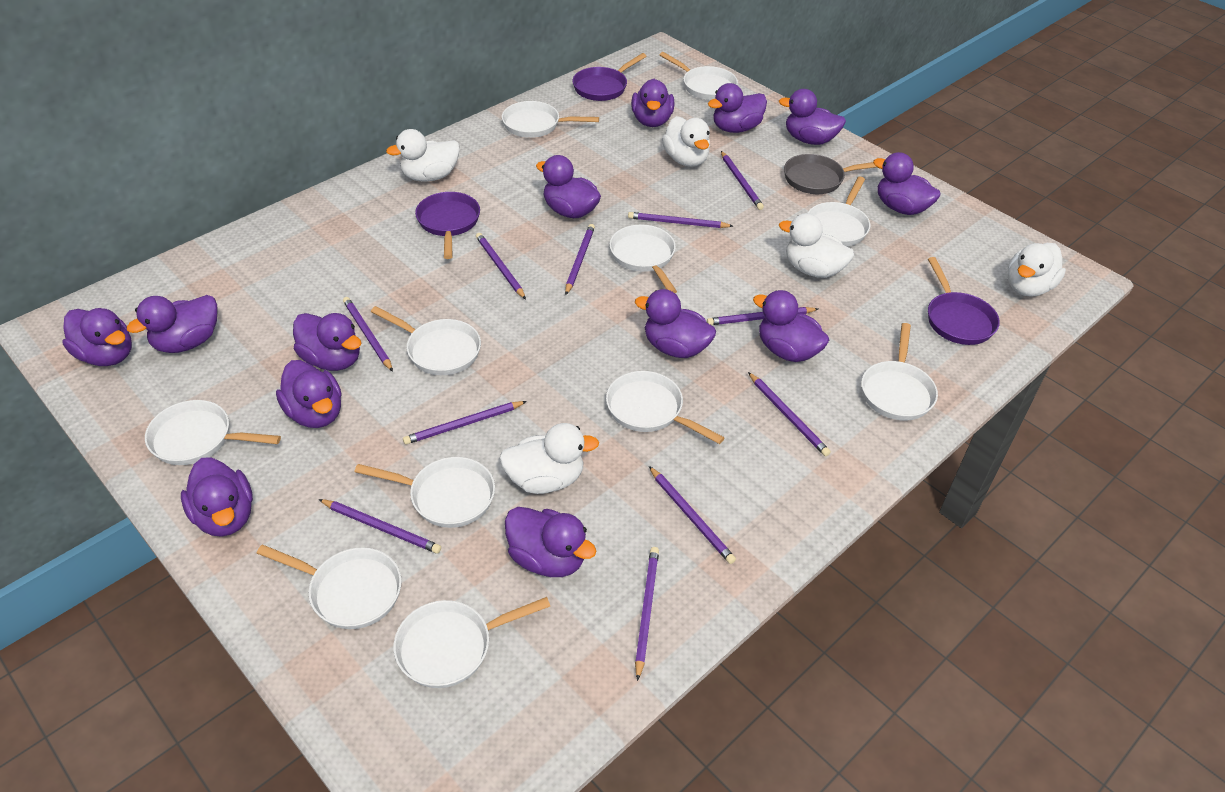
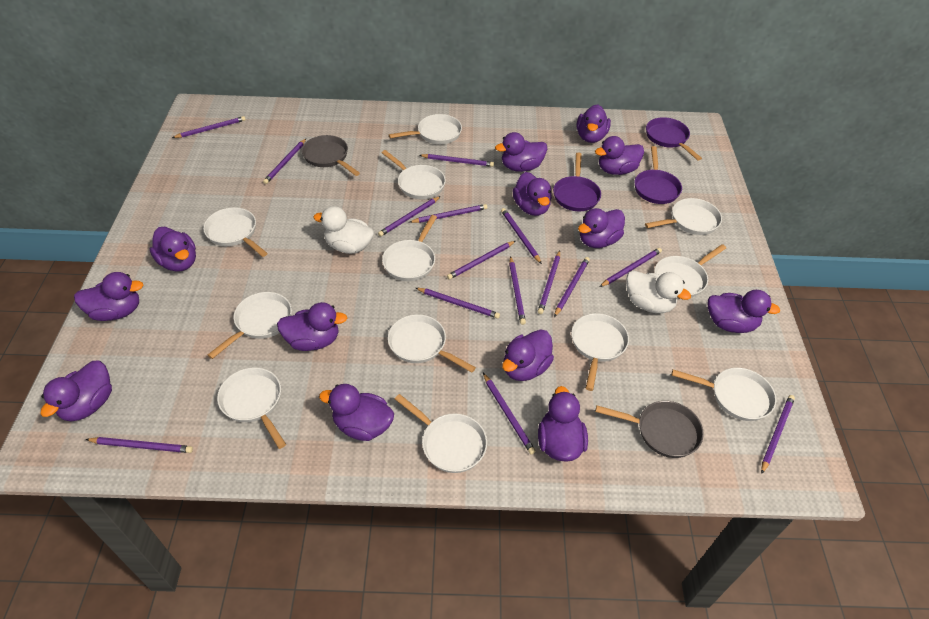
grey pan: [784,154,876,194] = 1 -> [302,135,360,176] [595,401,704,458] = 2
purple pencil: [319,499,441,554] [343,297,393,372] [403,401,527,445] [476,233,526,299] [565,224,595,295] [628,212,733,228] [635,547,659,681] [649,466,736,564] [707,307,818,325] [721,151,764,210] [748,372,831,456] = 11 -> [85,437,193,453] [172,116,246,138] [263,139,306,184] [378,196,441,237] [410,204,487,223] [416,288,500,319] [420,154,494,167] [447,241,515,280] [483,373,536,454] [501,208,542,264] [509,256,526,325] [538,251,560,314] [554,257,590,317] [599,248,662,287] [761,395,795,474] = 15
white duck: [386,129,460,182] [499,423,599,494] [662,116,710,167] [779,213,854,278] [1007,243,1066,297] = 5 -> [313,206,374,254] [626,270,691,313] = 2
white pan: [145,400,281,465] [256,545,402,629] [355,457,495,528] [371,306,481,375] [393,597,550,688] [502,101,599,138] [606,371,724,444] [609,225,677,293] [660,52,738,100] [808,177,870,246] [861,323,938,421] = 11 -> [203,207,268,257] [208,292,292,359] [217,368,286,449] [382,150,446,199] [382,215,437,281] [388,314,476,373] [389,114,462,144] [395,394,487,473] [571,313,629,391] [645,198,722,235] [654,244,726,297] [672,368,776,421] = 12

